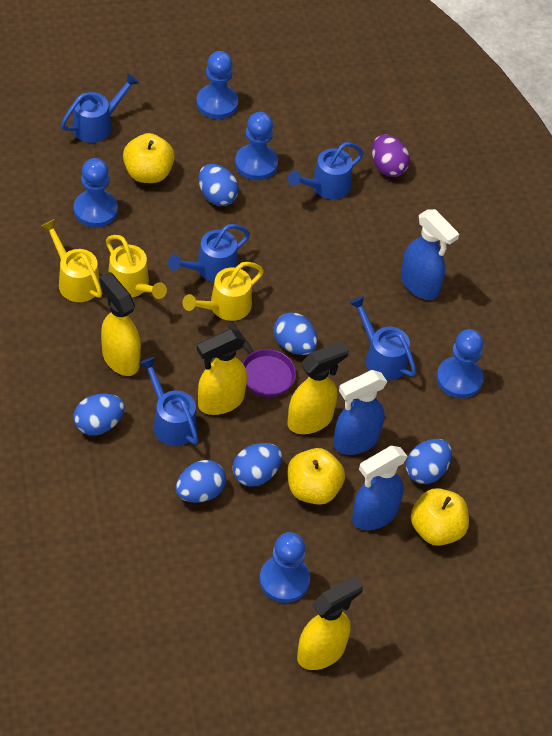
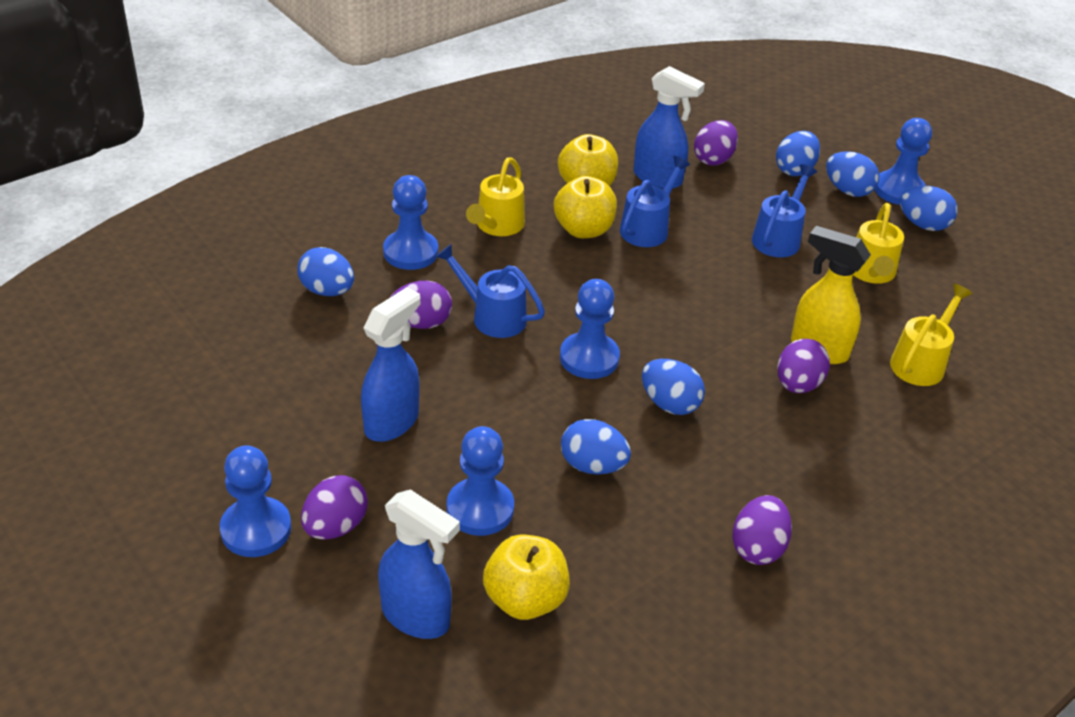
blue watering can: [61,73,139,143] [139,357,199,446] [168,224,250,282] [288,142,364,199] [349,296,417,380] = 5 -> [436,244,545,338] [620,156,690,247] [752,164,817,257] = 3
purple egg: [372,134,410,177] = 1 -> [301,475,368,540] [390,281,452,329] [694,120,738,166] [732,495,792,565] [777,339,830,393] = 5
purple pan: [228,323,296,397] = 1 -> none = 0
yellow spray bottle: [99,272,141,376] [197,329,247,415] [288,341,349,434] [297,576,363,670] = 4 -> [791,226,871,364] = 1

